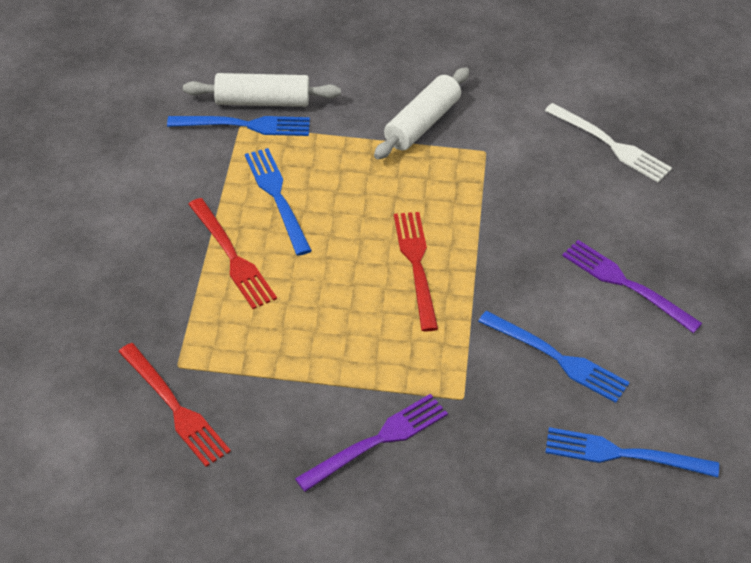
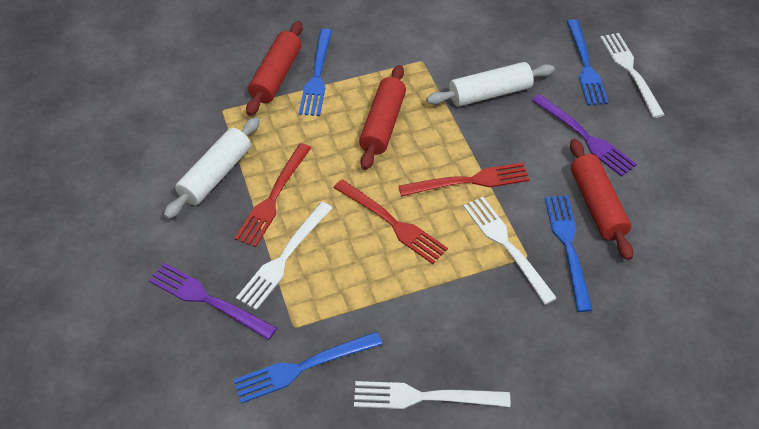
red rolling pin: none = 0 -> [246,21,303,116] [359,65,406,170] [570,139,633,260] = 3
white fork: [545,103,672,182] = 1 -> [236,202,332,310] [354,381,510,409] [463,197,557,305] [600,33,665,118] = 4

